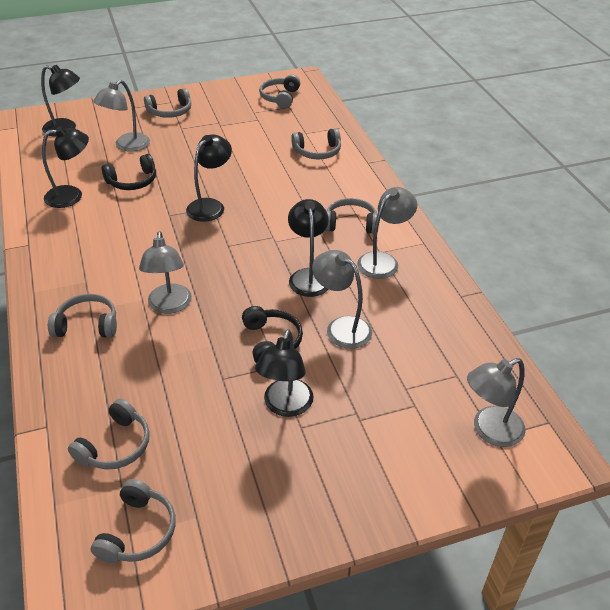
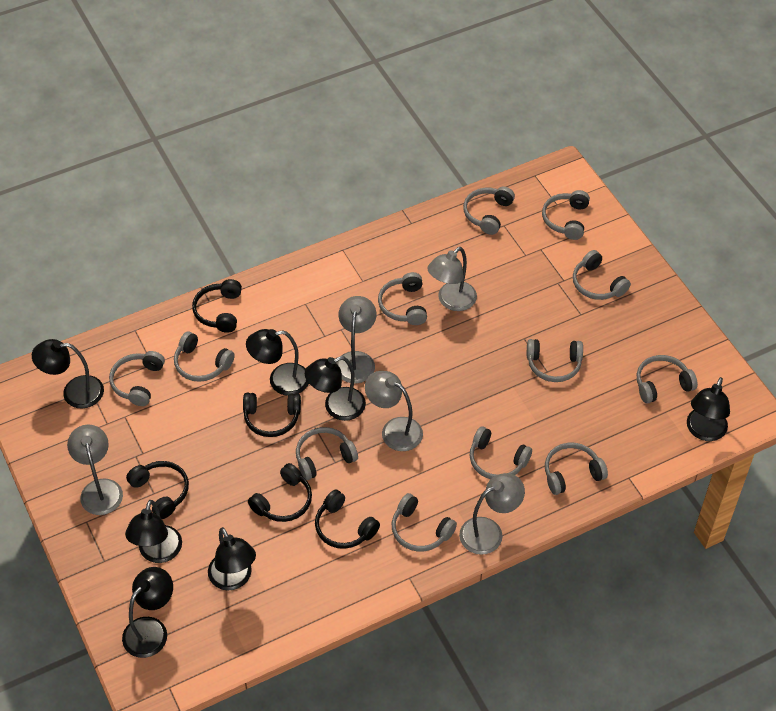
black headphones: [102,154,156,190] [242,306,303,363] = 2 -> [126,461,189,519] [192,279,242,333] [243,393,301,437] [248,463,312,522] [315,489,380,549] = 5
black lamp: [41,65,80,137] [42,126,89,208] [186,134,232,222] [255,329,313,417] [288,199,329,297] = 5 -> [32,339,104,408] [122,567,173,658] [125,500,182,563] [208,527,256,591] [246,329,309,396] [305,356,366,421] [687,377,730,441] = 7
grey headphones: [48,294,117,338] [68,398,150,470] [91,479,176,563] [144,88,191,118] [259,74,300,108] [291,128,341,160] [325,198,378,234] = 7 -> [109,351,165,406] [174,331,235,382] [296,427,358,480] [378,272,427,325] [392,493,457,552] [463,187,515,235] [470,426,532,479] [527,339,583,382] [542,190,590,240] [545,442,608,495] [573,250,631,300] [637,355,698,404] = 12

